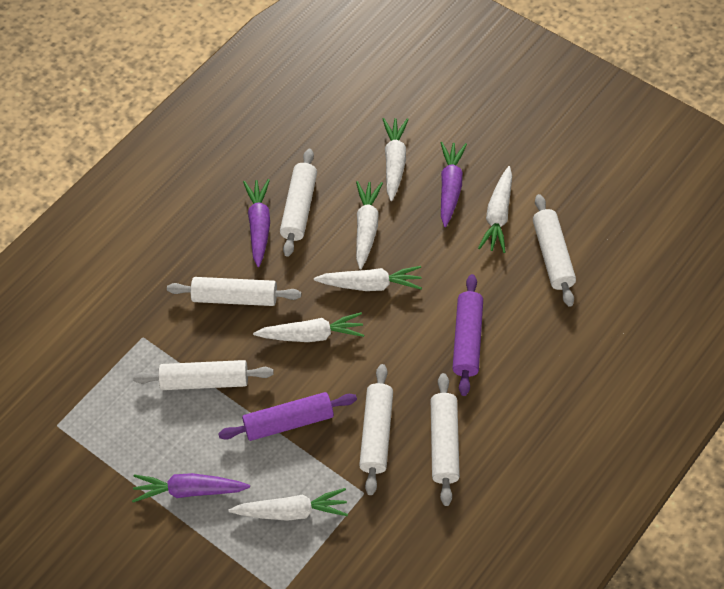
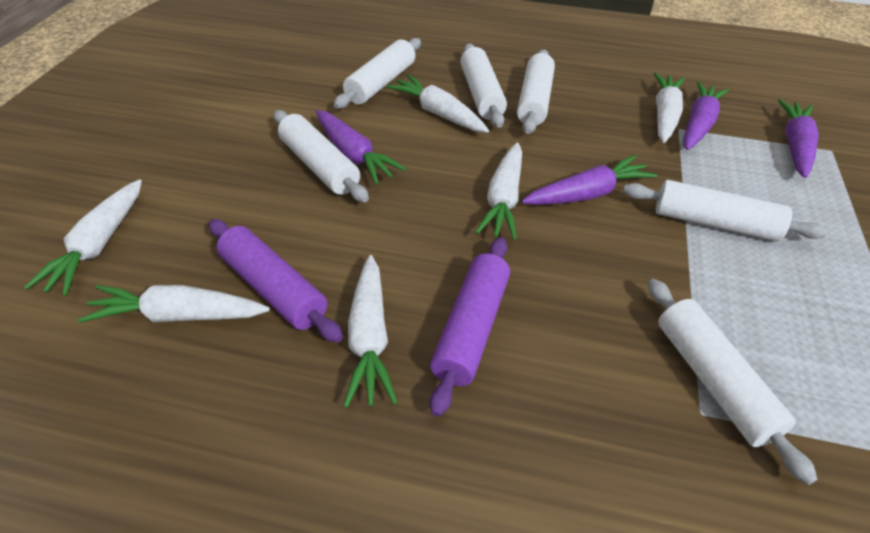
purple carrot: [132,473,250,502] [243,179,270,267] [441,142,467,227] = 3 -> [316,110,406,184] [522,155,658,205] [683,81,729,150] [778,99,819,178] = 4

